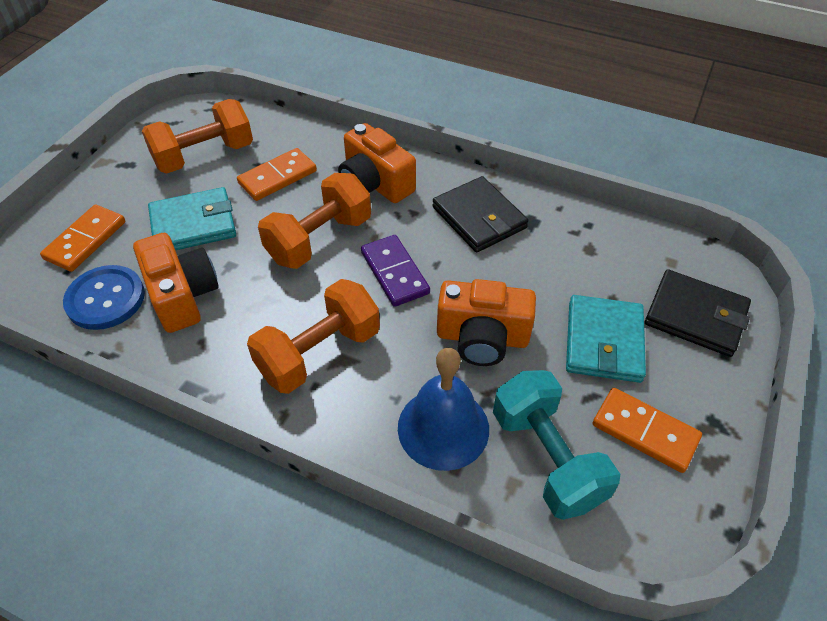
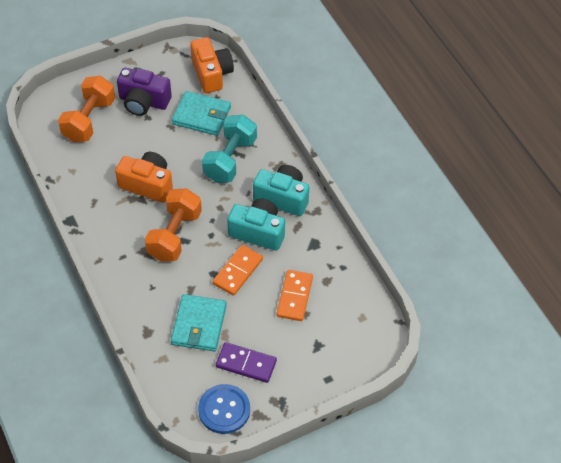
black wallet: [432,176,528,252] [645,269,751,357] = 2 -> none = 0
blue bell: [398,348,489,471] = 1 -> none = 0
orange camera: [133,233,219,333] [338,123,416,203] [437,279,536,366] = 3 -> [115,152,173,203] [190,37,234,93] = 2
orange domino: [40,205,125,272] [237,148,317,201] [593,388,702,473] = 3 -> [213,245,263,296] [277,270,313,321] = 2
orange dumbbell: [142,99,253,173] [247,279,380,394] [258,173,371,269] = 3 -> [58,76,115,142] [145,188,202,261] = 2
purple camera: none = 0 -> [117,68,172,116] = 1
turquoise camera: none = 0 -> [227,198,285,251] [253,165,309,216] = 2

